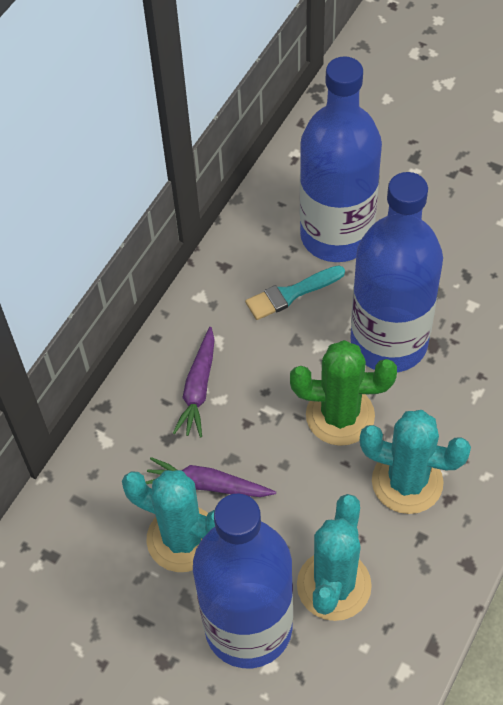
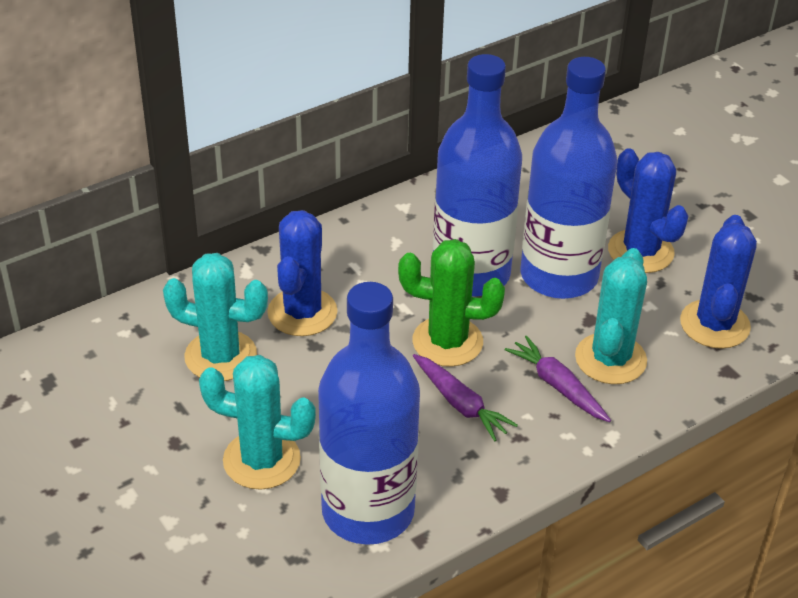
blue cactus: none = 0 -> [267,210,338,336] [608,148,688,273] [680,215,757,349] = 3
turquoise brush: [245,265,345,320] = 1 -> none = 0

